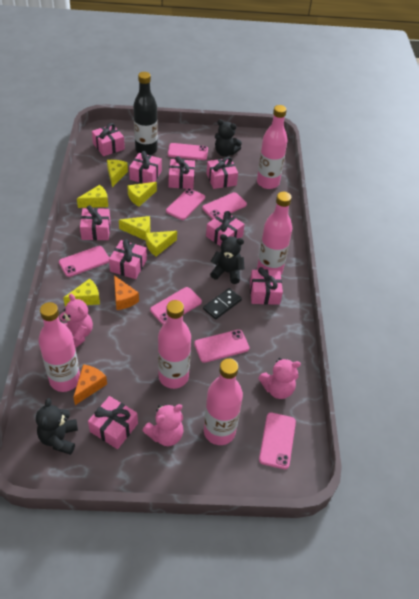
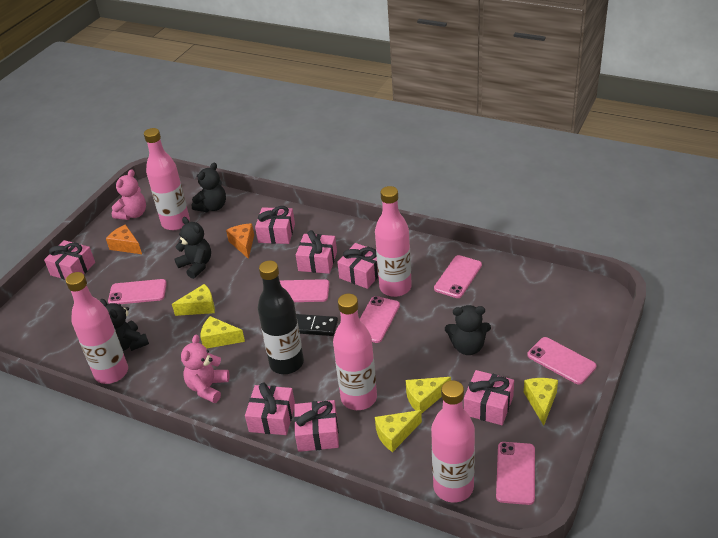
black teddy bear: [36,398,78,455] [210,234,245,284] [215,119,242,157] = 3 -> [100,299,149,351] [175,217,211,279] [192,163,226,212] [445,305,491,355] = 4
pink gift: [80,205,111,240] [88,396,138,449] [92,123,125,156] [109,239,147,279] [129,151,162,183] [169,156,195,189] [206,211,245,246] [207,157,238,189] [250,267,283,305] = 9 -> [44,240,95,280] [245,383,295,435] [255,206,295,244] [294,400,339,452] [296,230,337,274] [337,243,379,289] [464,370,514,425] = 7
pink phone: [59,246,109,277] [150,287,202,324] [166,188,205,220] [168,143,208,160] [194,330,250,363] [202,192,247,219] [259,412,296,469] = 7 -> [108,279,167,304] [280,279,330,302] [359,296,400,343] [434,255,482,298] [496,442,535,505] [527,337,596,385] = 6
pink teddy bear: [60,294,93,348] [142,404,183,446] [258,358,301,399] = 3 -> [112,169,146,220] [181,335,229,403] = 2
yellow cheese: [63,279,100,306] [77,185,108,208] [107,160,128,187] [119,216,150,241] [127,182,157,207] [146,231,177,256] = 6 -> [172,284,215,316] [200,316,245,349] [375,410,422,452] [406,377,451,414] [524,378,558,425] = 5

